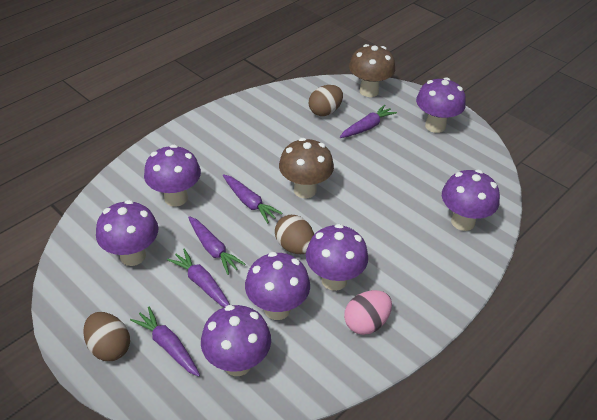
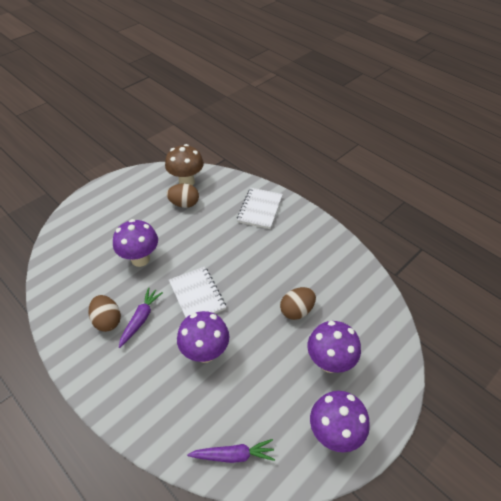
brown mushroom: [279,138,334,198] [349,44,395,97] = 2 -> [165,144,204,186] = 1
pink egg: [344,290,392,335] = 1 -> none = 0
purple carrot: [130,307,200,377] [167,248,230,307] [188,216,246,275] [223,174,283,224] [340,105,397,138] = 5 -> [119,287,163,348] [187,439,275,463] = 2
purple mushroom: [96,200,158,266] [144,145,201,207] [201,305,271,376] [245,252,310,320] [306,224,368,291] [416,77,466,133] [442,169,500,231] = 7 -> [113,219,158,267] [177,311,229,363] [307,321,361,373] [310,391,370,452] = 4
white notebook: none = 0 -> [169,266,226,317] [237,188,283,229] = 2

